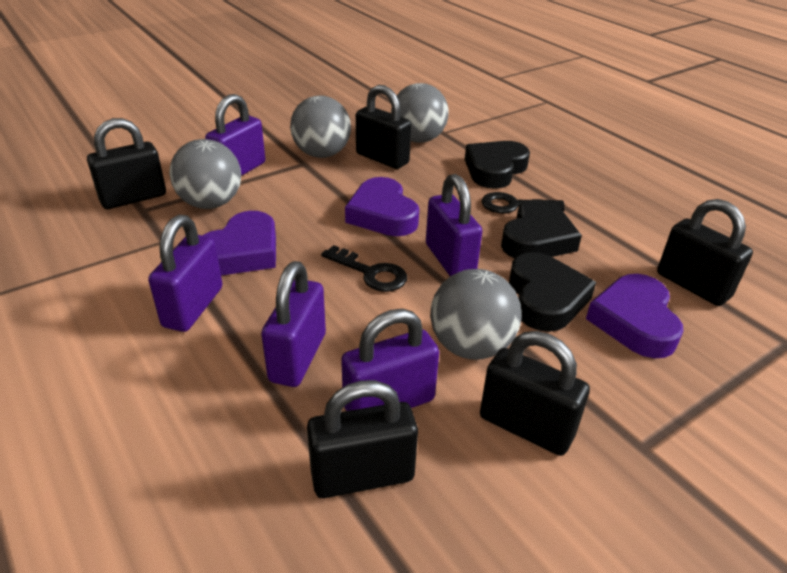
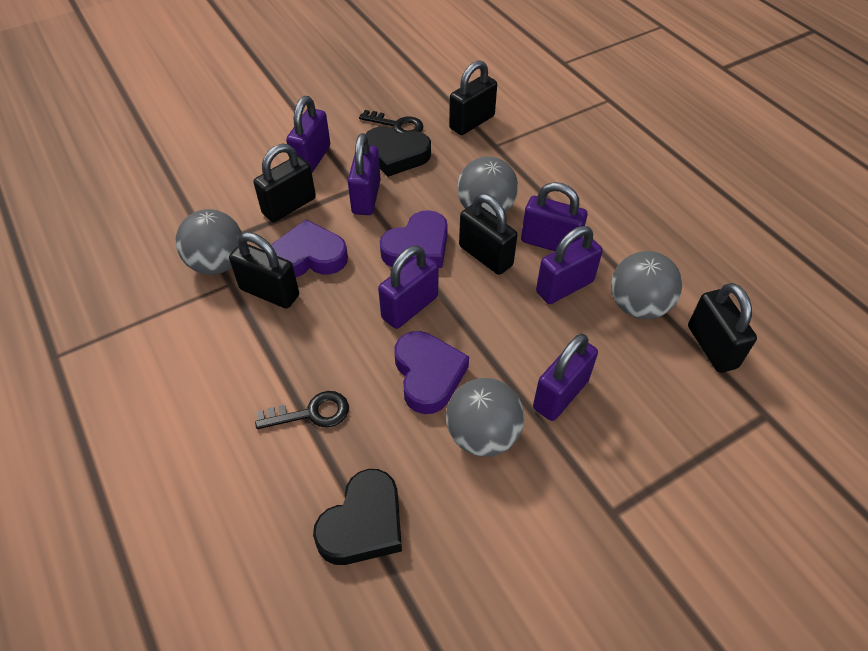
black heart: [465,141,530,189] [501,199,582,258] [509,252,596,332] = 3 -> [313,469,402,565] [366,127,431,177] = 2
purple padlock: [148,215,223,332] [205,94,265,176] [261,261,326,387] [341,309,439,411] [426,174,482,276] = 5 -> [286,96,330,173] [348,133,381,215] [378,246,439,329] [521,182,587,251] [533,334,598,421] [536,226,603,304] = 6

